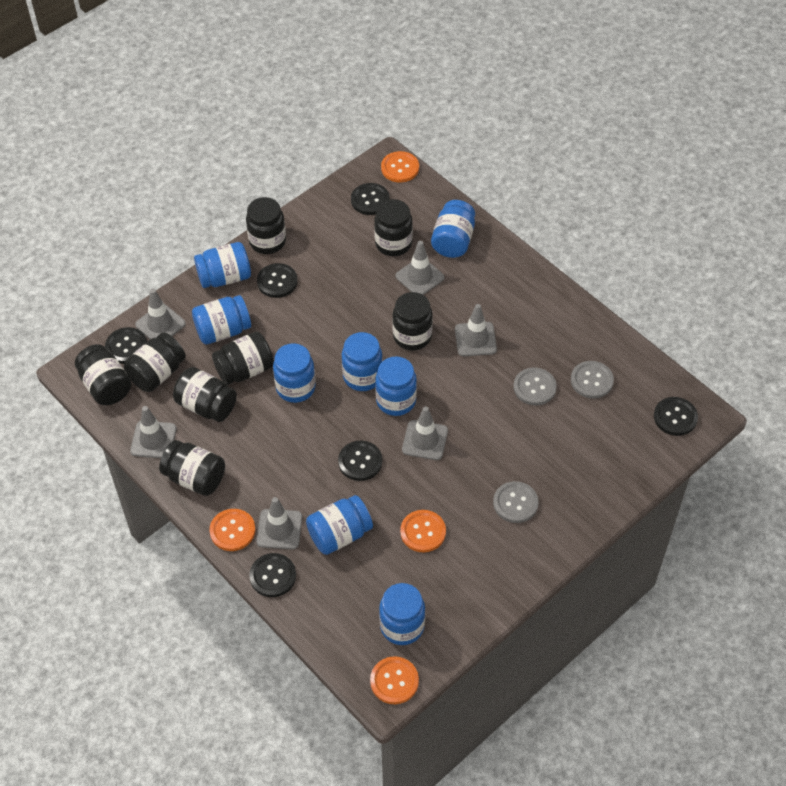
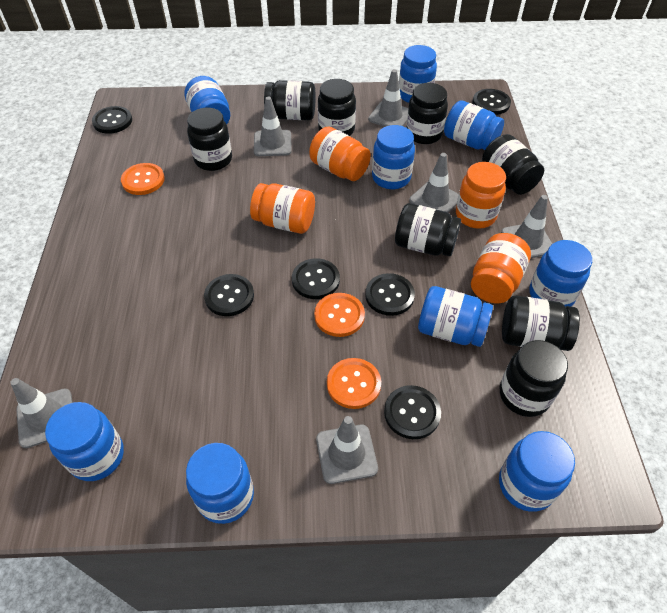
blue jar: [192,295,251,344] [194,242,251,288] [273,343,316,403] [306,495,373,555] [342,332,383,391] [375,356,417,416] [379,583,425,645] [431,200,475,258] = 8 -> [45,402,124,481] [184,76,230,125] [186,443,254,524] [372,125,415,189] [399,45,437,103] [418,286,493,347] [444,101,504,150] [499,431,575,512] [529,240,592,307] = 9
grey button: [493,481,539,523] [514,367,557,405] [571,361,614,399] = 3 -> none = 0
orange button: [209,509,256,551] [370,656,419,704] [381,151,419,182] [400,510,446,552] = 4 -> [121,163,165,195] [314,293,365,337] [327,358,381,409] = 3
orange jar: none = 0 -> [250,183,315,234] [309,127,371,181] [456,162,506,229] [471,233,531,304] = 4

